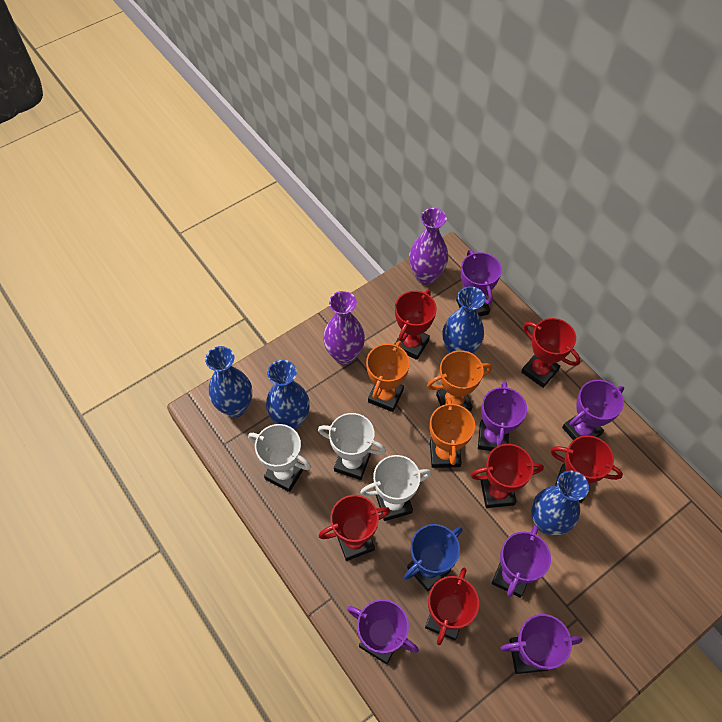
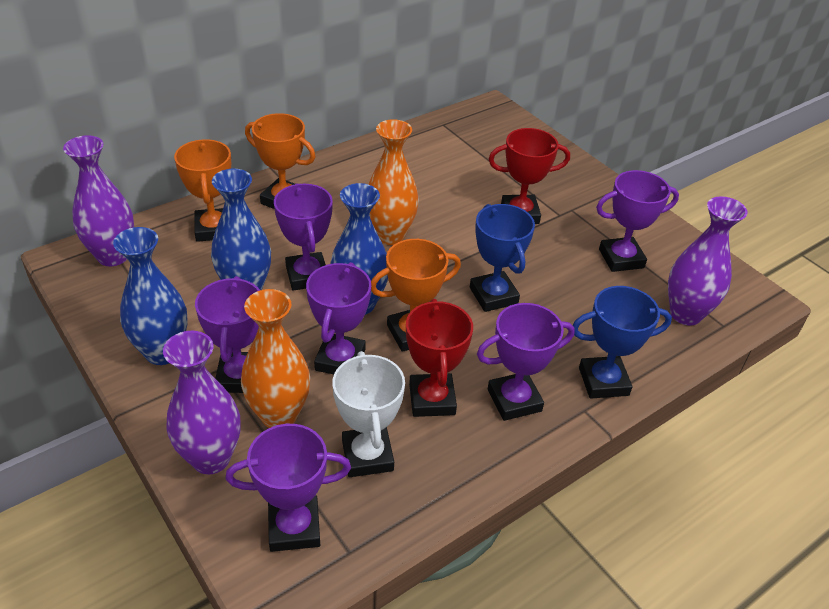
blue trophy: [404,524,463,591] = 1 -> [470,204,535,312] [573,286,672,398] = 2
blue vase: [205,346,252,417] [266,360,310,430] [443,286,485,353] [531,471,589,535] = 4 -> [113,227,188,365] [211,169,271,290] [330,183,388,315] = 3
orange vase: none = 0 -> [241,289,310,428] [368,119,419,245] = 2
purple vase: [323,291,365,365] [409,208,448,285] = 2 -> [63,135,134,266] [163,331,241,474] [668,196,748,326] = 3
red trophy: [319,495,390,561] [394,290,437,360] [425,568,479,645] [471,444,544,508] [521,318,581,388] [550,435,623,503] = 6 -> [406,299,473,417] [489,128,570,224] = 2
white trophy: [248,424,311,492] [318,413,386,480] [360,455,431,521] = 3 -> [332,351,405,477] = 1

